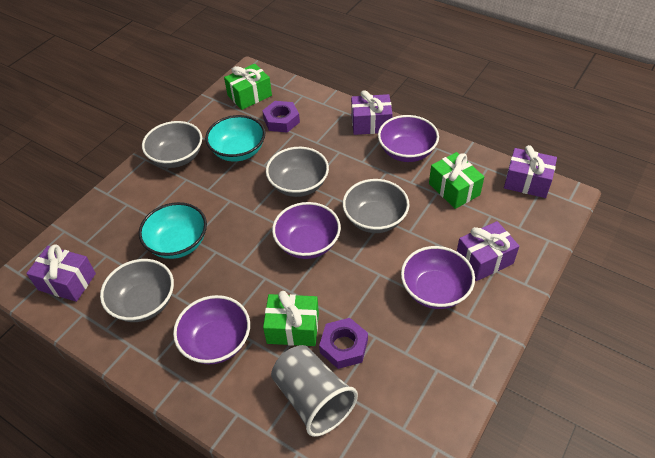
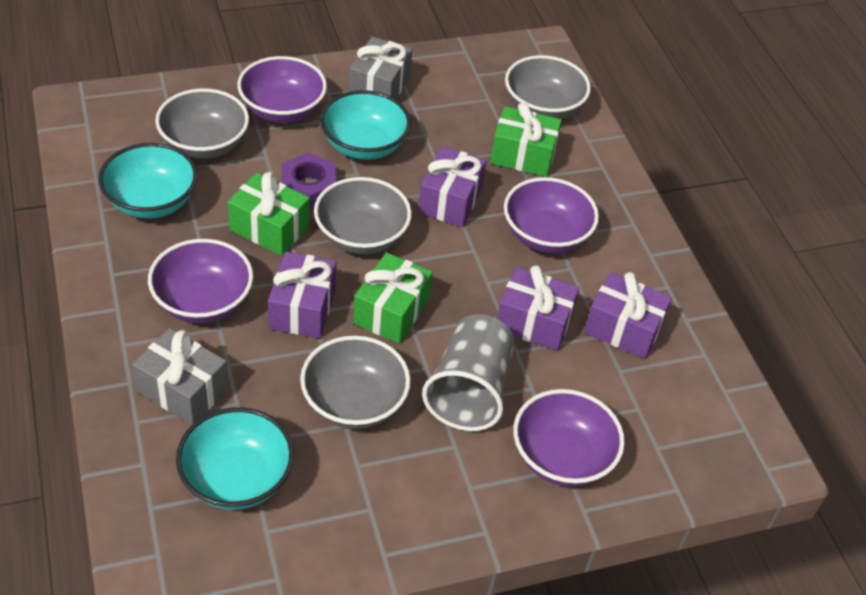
grey gift: none = 0 -> [132,328,228,425] [349,37,412,99] = 2
purple nut: [262,101,300,133] [319,318,368,369] = 2 -> [282,153,336,209] = 1
turquoise bowl: [139,202,207,259] [205,115,265,162] = 2 -> [98,143,198,219] [176,407,294,510] [320,90,411,160] = 3

